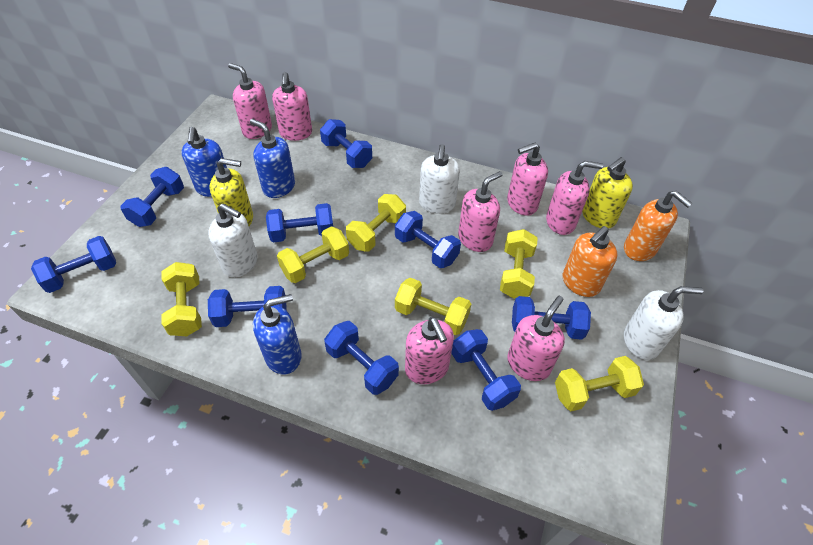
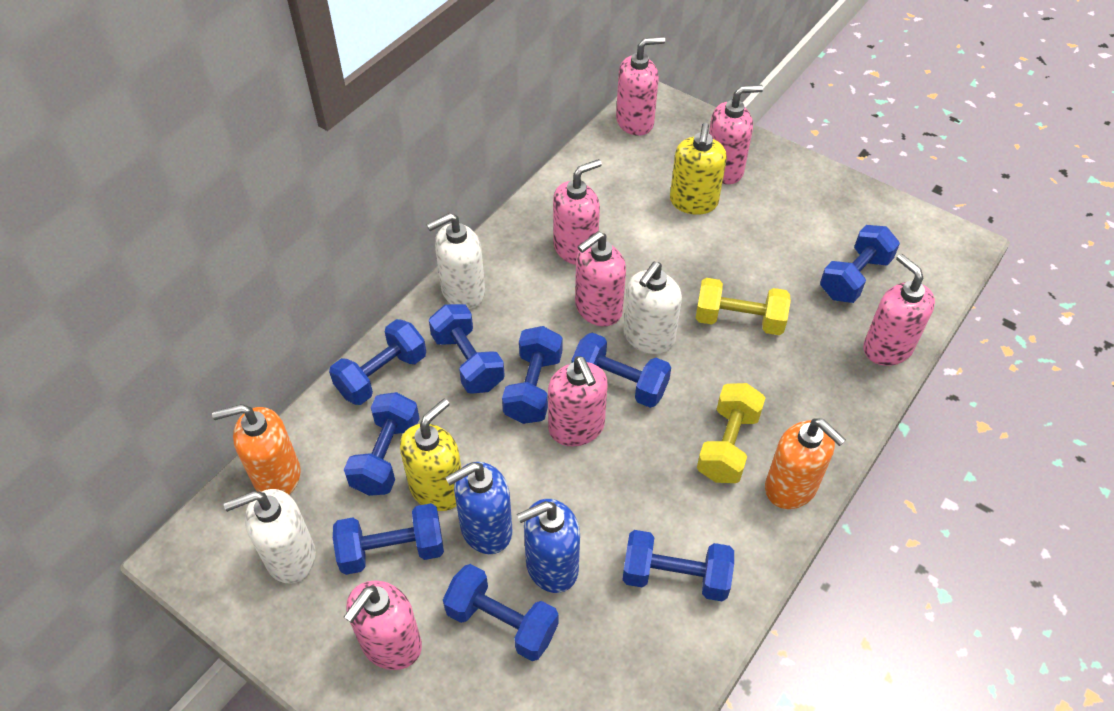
blue soap dispenser: [181,127,227,197] [250,119,295,198] [253,294,302,374] = 3 -> [445,462,512,554] [517,499,580,593] = 2
yellow dumbbell: [161,262,202,336] [277,226,349,283] [346,194,406,252] [395,278,471,335] [500,229,538,299] [555,356,644,411] = 6 -> [696,278,791,335] [697,383,765,483] = 2

